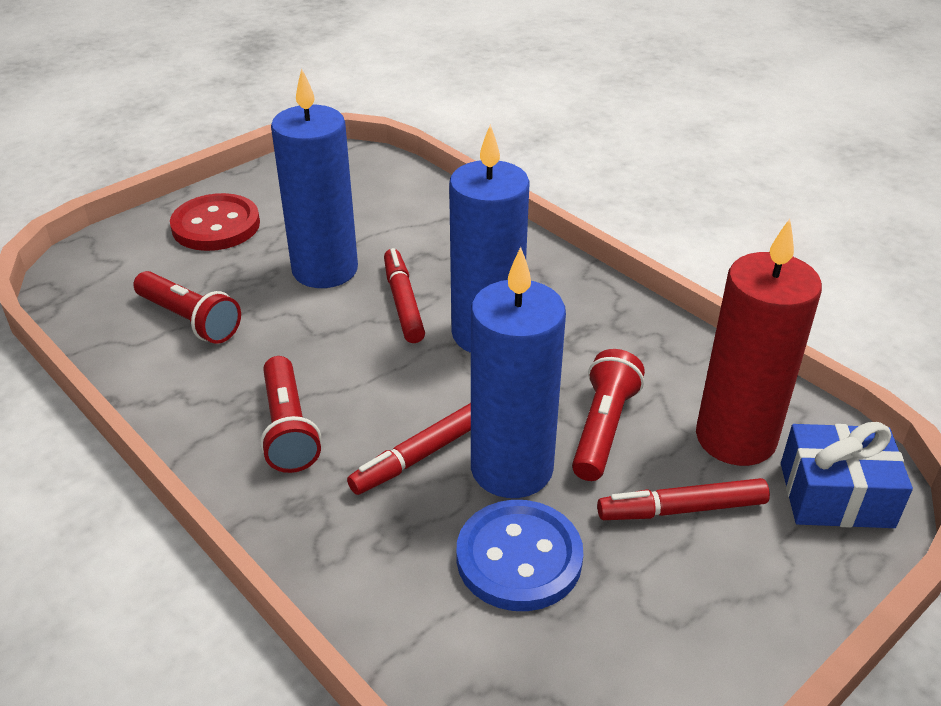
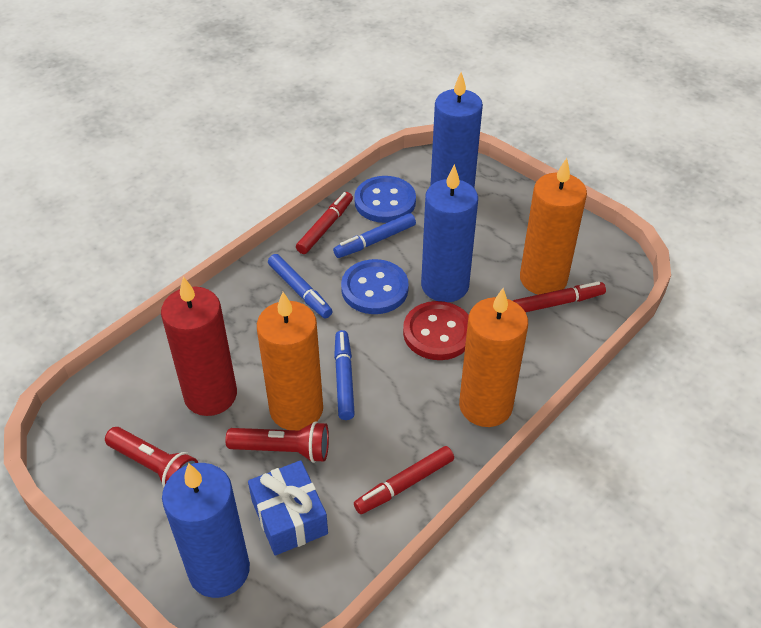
blue button: [456,500,583,611] = 1 -> [341,259,409,314] [354,176,416,223] = 2
blue marker: none = 0 -> [268,254,333,318] [333,213,416,258] [334,330,355,420] = 3
orange candle: none = 0 -> [257,292,323,430] [459,288,528,427] [520,158,587,295] = 3
red flashlight: [133,271,241,344] [260,356,321,473] [572,349,645,481] = 3 -> [105,427,198,488] [225,421,329,463] = 2

